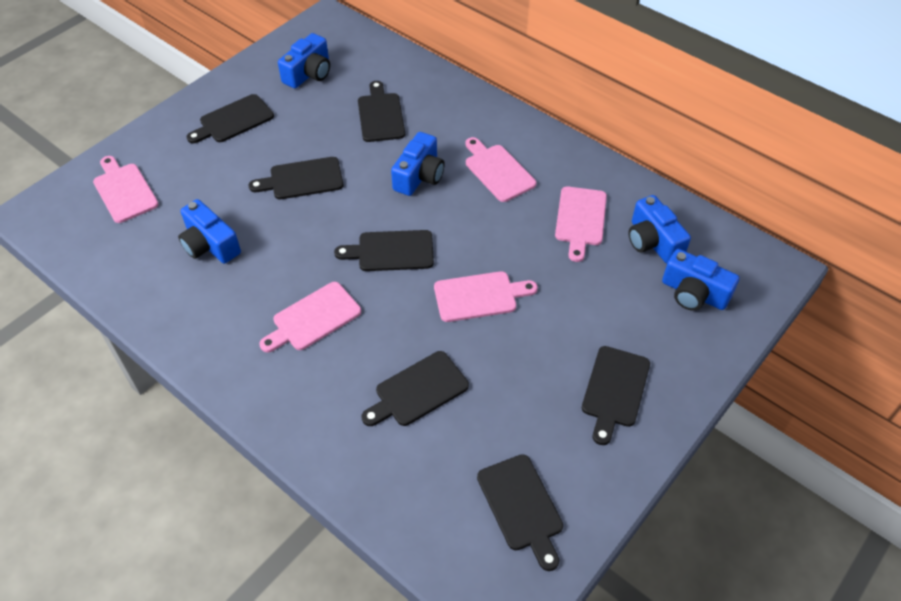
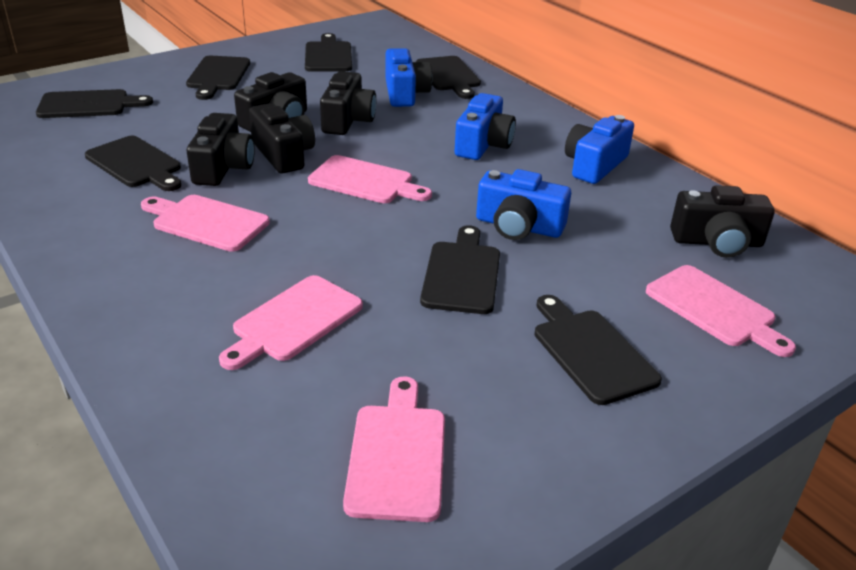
black camera: none = 0 -> [187,113,255,186] [234,72,307,132] [249,103,315,174] [320,71,376,135] [670,185,775,258] = 5
blue camera: [178,199,241,264] [278,33,330,88] [391,132,445,196] [628,195,691,264] [662,249,740,311] = 5 -> [386,48,432,107] [454,93,516,160] [476,169,571,240] [565,115,634,184] = 4

